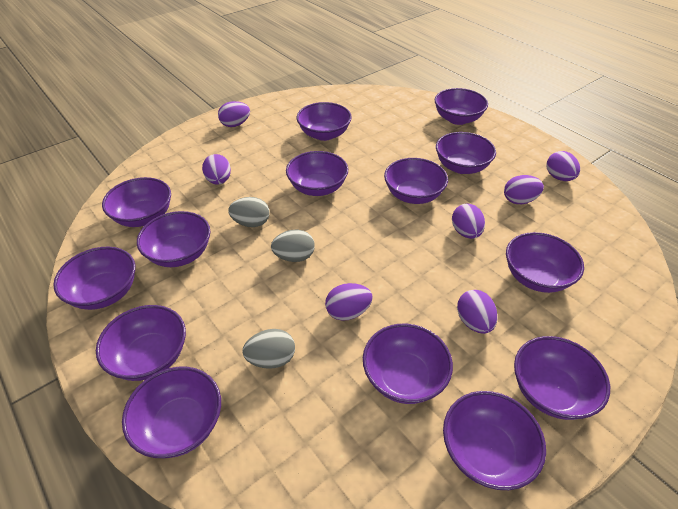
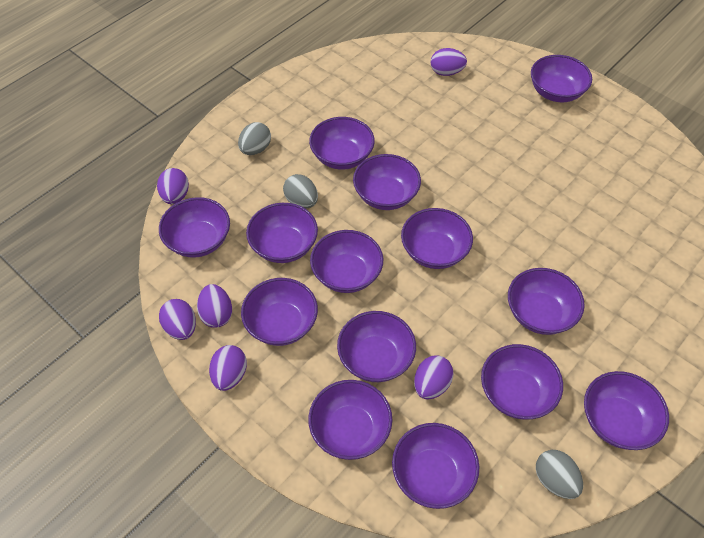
purple egg: [202,154,231,185] [218,101,250,127] [325,283,373,321] [452,204,485,239] [457,290,498,334] [504,175,544,204] [546,151,580,181] = 7 -> [157,168,189,204] [159,299,196,340] [197,284,232,328] [209,345,247,391] [414,356,454,400] [430,48,467,76] = 6

